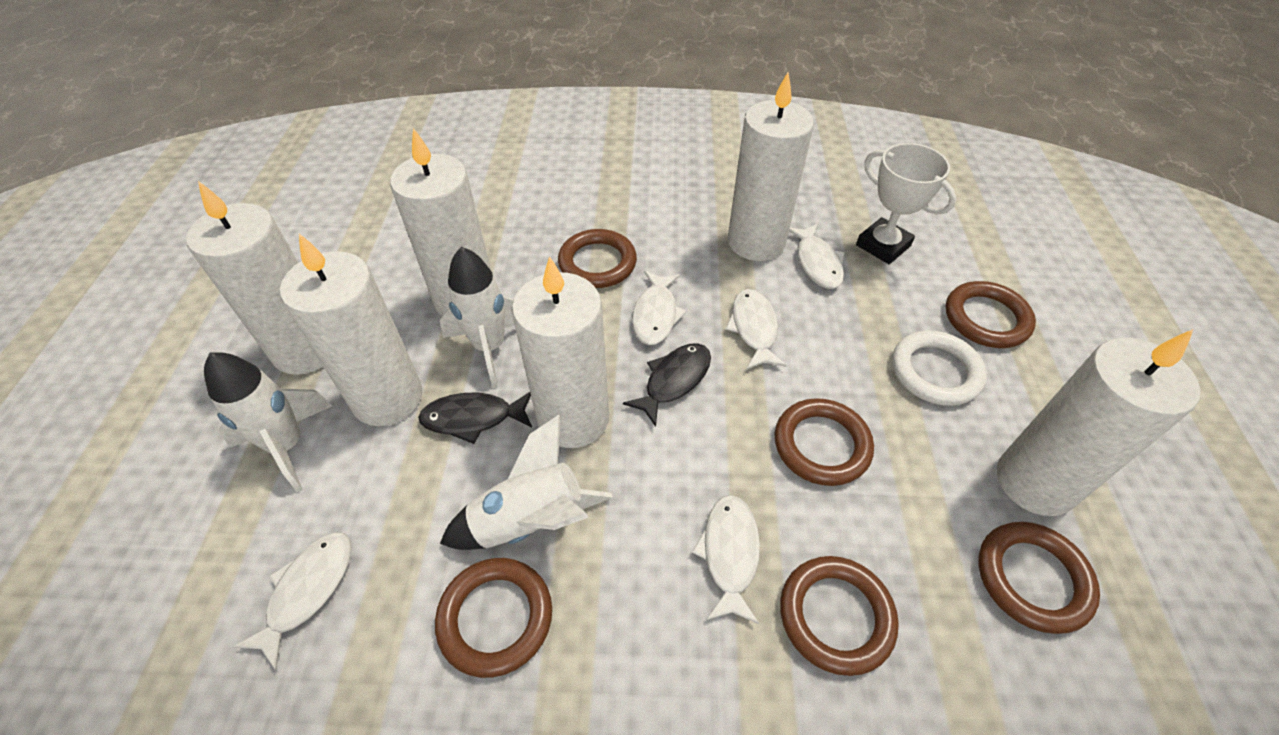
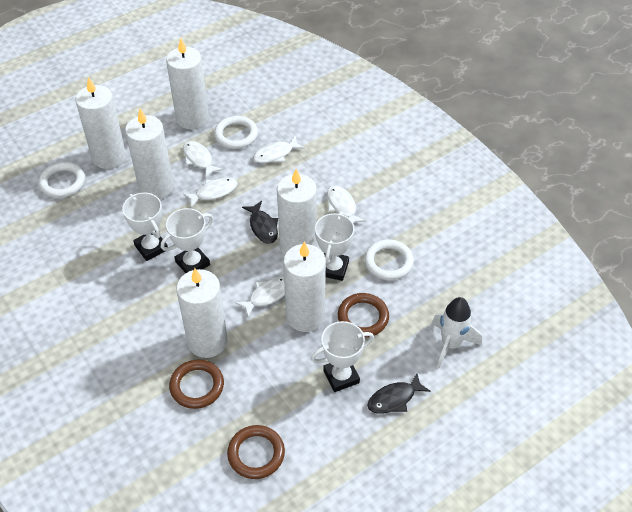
brown ring: [435,558,552,678] [558,229,637,288] [775,398,874,486] [780,556,899,676] [946,281,1036,348] [978,522,1100,634] = 6 -> [169,359,224,409] [227,425,285,479] [338,293,389,337] = 3
white ring: [892,330,987,406] = 1 -> [39,162,85,198] [214,116,258,149] [364,239,414,280] = 3
white rocket: [204,352,332,492] [440,247,515,388] [440,414,613,550] = 3 -> [432,297,482,369] = 1
white trophy: [856,143,956,264] = 1 -> [122,193,168,261] [161,208,213,273] [311,321,374,392] [315,212,355,281] = 4

